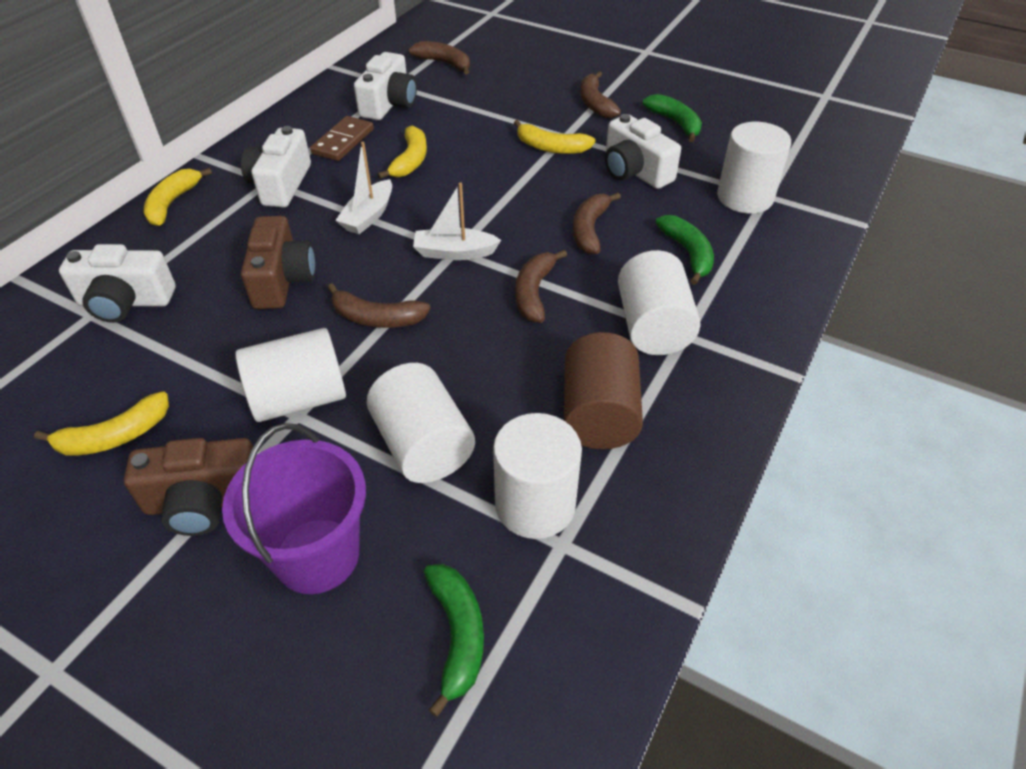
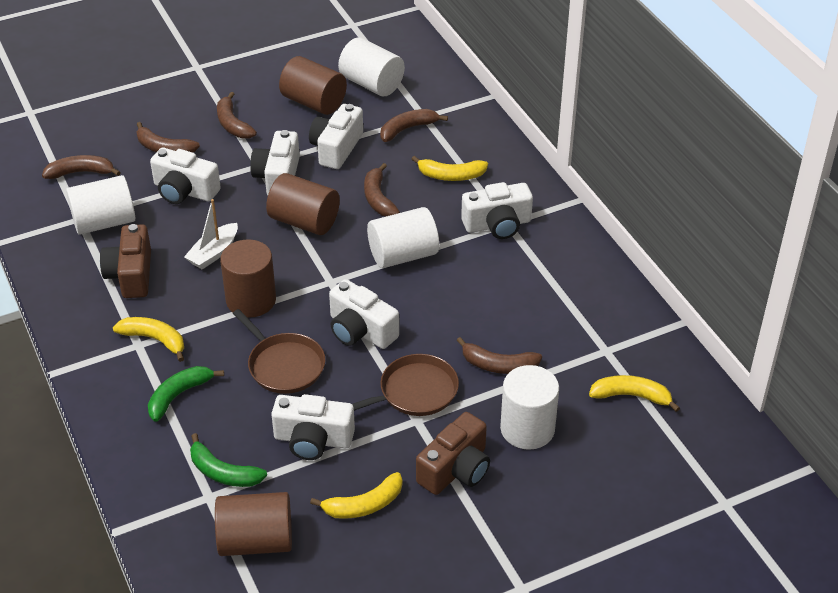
brown banana: [328,283,430,328] [409,41,470,75] [515,250,567,323] [573,192,621,254] [580,71,621,118] = 5 -> [42,155,121,179] [136,122,200,153] [217,92,257,139] [364,163,400,216] [380,109,448,142] [456,337,542,374] = 6
brown cylinder: [564,332,643,449] = 1 -> [215,492,292,556] [220,239,276,318] [266,173,340,235] [279,56,347,115] = 4
brown domino: [310,116,374,161] = 1 -> none = 0
brown pan: none = 0 -> [233,309,325,394] [352,354,459,416] = 2
green banana: [424,564,484,717] [643,94,702,142] [655,215,714,285] = 3 -> [148,366,224,422] [190,433,267,487] = 2
purple bucket: [222,423,366,594] = 1 -> none = 0
white boat: [335,142,392,234] [413,182,501,260] = 2 -> [184,199,238,270] = 1
white camera: [59,244,176,323] [241,126,311,208] [354,52,417,120] [605,114,681,189] = 4 -> [150,148,221,204] [250,130,300,195] [271,394,355,460] [309,104,363,169] [329,279,399,349] [461,182,533,239] = 6
white cylinder: [235,328,346,422] [367,363,475,483] [493,413,582,539] [618,250,701,355] [717,122,791,214] = 5 -> [66,175,135,235] [338,37,405,96] [367,207,439,268] [500,365,559,450] = 4

